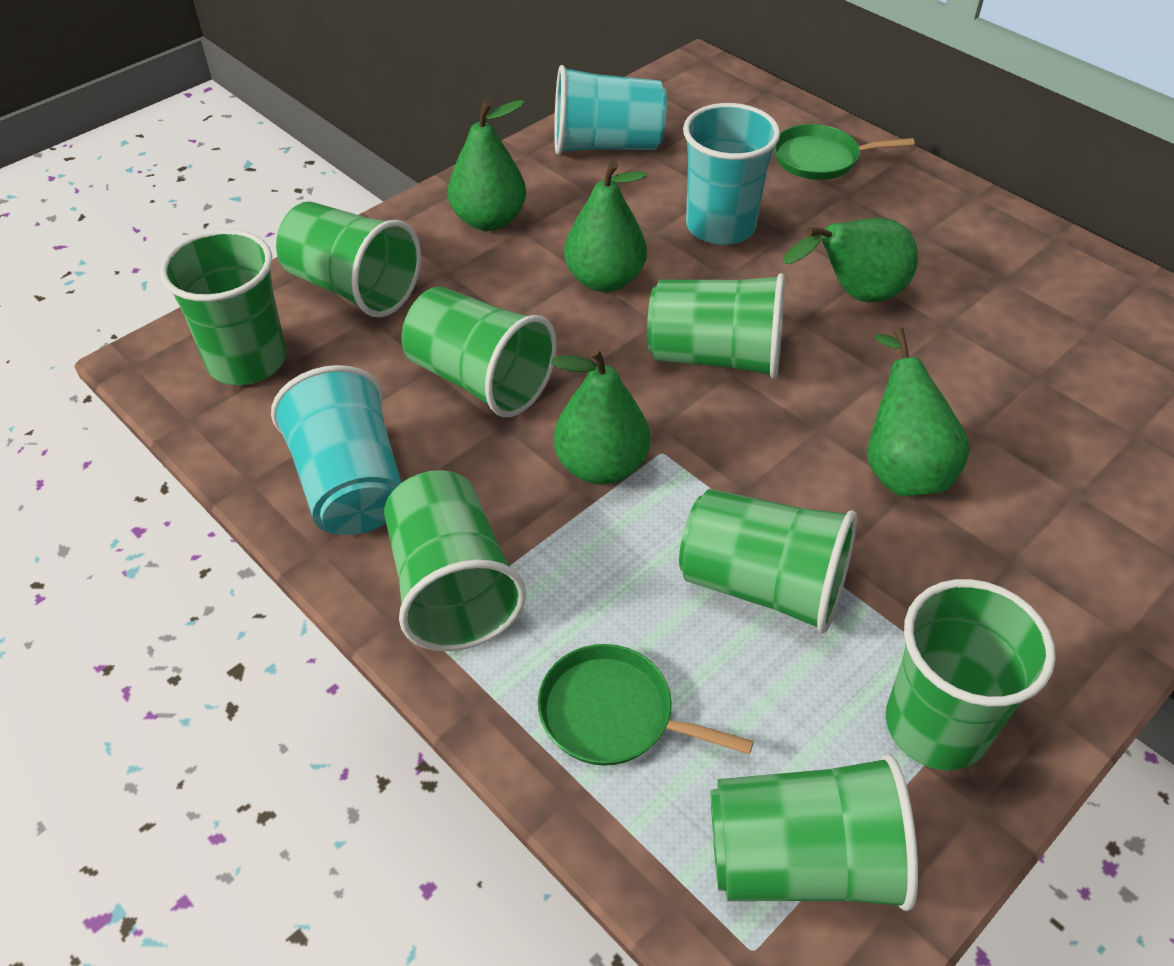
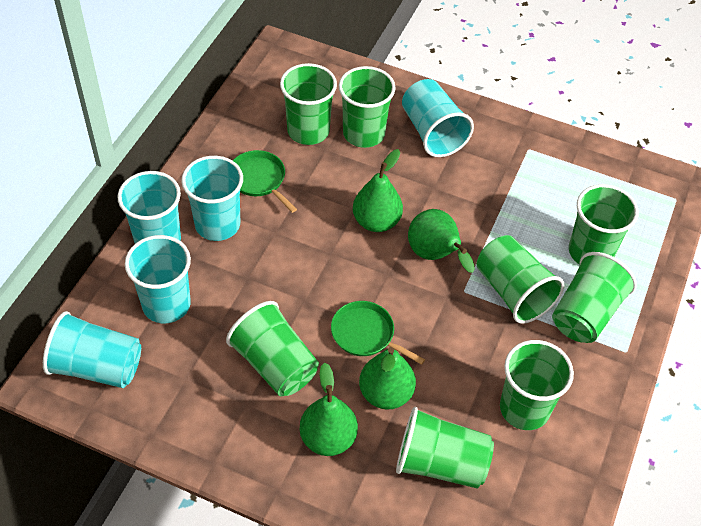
green pear: [448,100,526,231] [551,347,650,485] [564,161,647,292] [783,218,918,302] [867,328,970,496] = 5 -> [300,363,358,456] [353,149,403,232] [359,347,416,409] [408,209,475,273] = 4
turquoise cup: [271,365,401,535] [554,65,667,155] [683,103,780,245] = 3 -> [43,311,141,388] [118,171,181,243] [125,235,191,323] [181,156,243,241] [402,79,474,157] = 5

